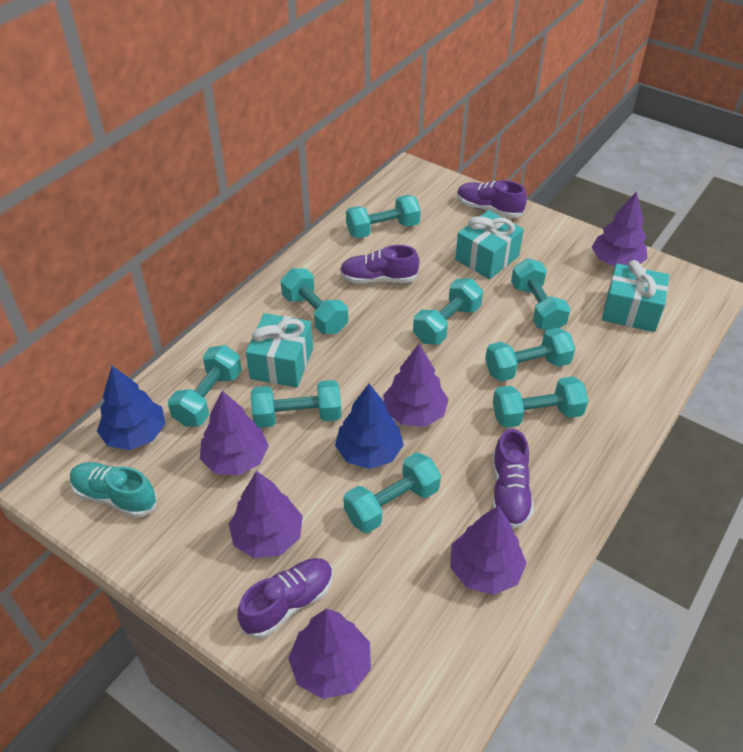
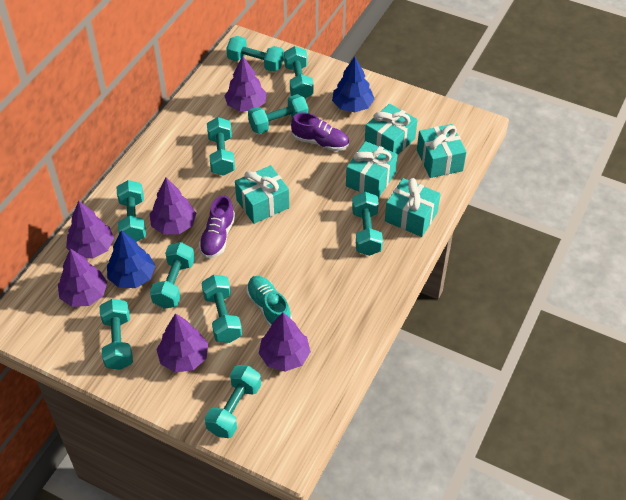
purple shoe: [237,558,333,638] [340,245,419,283] [457,180,527,218] [493,429,534,528] = 4 -> [199,195,235,258] [291,113,349,151] = 2
turquoise dumbbell: [168,345,242,427] [251,380,342,428] [281,268,348,334] [343,453,441,533] [346,195,421,239] [413,279,483,345] [485,328,575,382] [493,376,588,428] [511,258,571,330] = 9 -> [100,299,133,370] [117,180,146,242] [150,242,195,309] [201,275,242,343] [205,365,261,438] [207,117,235,176] [226,36,284,72] [248,94,308,134] [284,46,314,98] [352,192,383,256] = 10
turquoise gift: [246,313,313,388] [455,210,524,279] [602,260,669,332] = 3 -> [235,165,290,224] [346,141,398,198] [365,104,418,156] [385,178,441,237] [417,124,466,178] = 5

